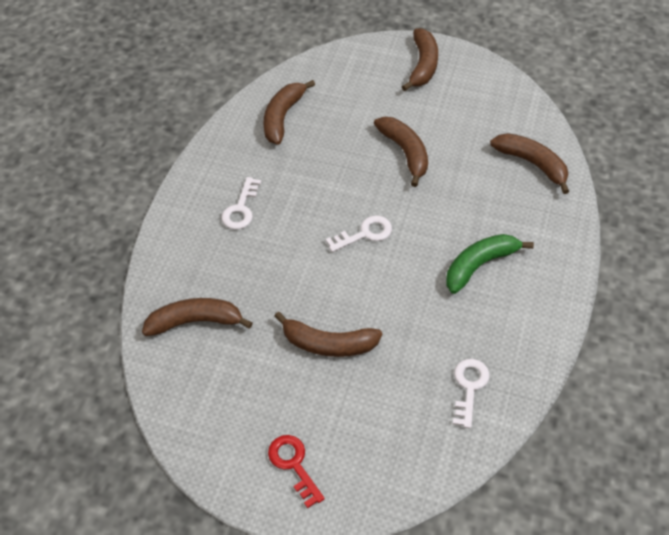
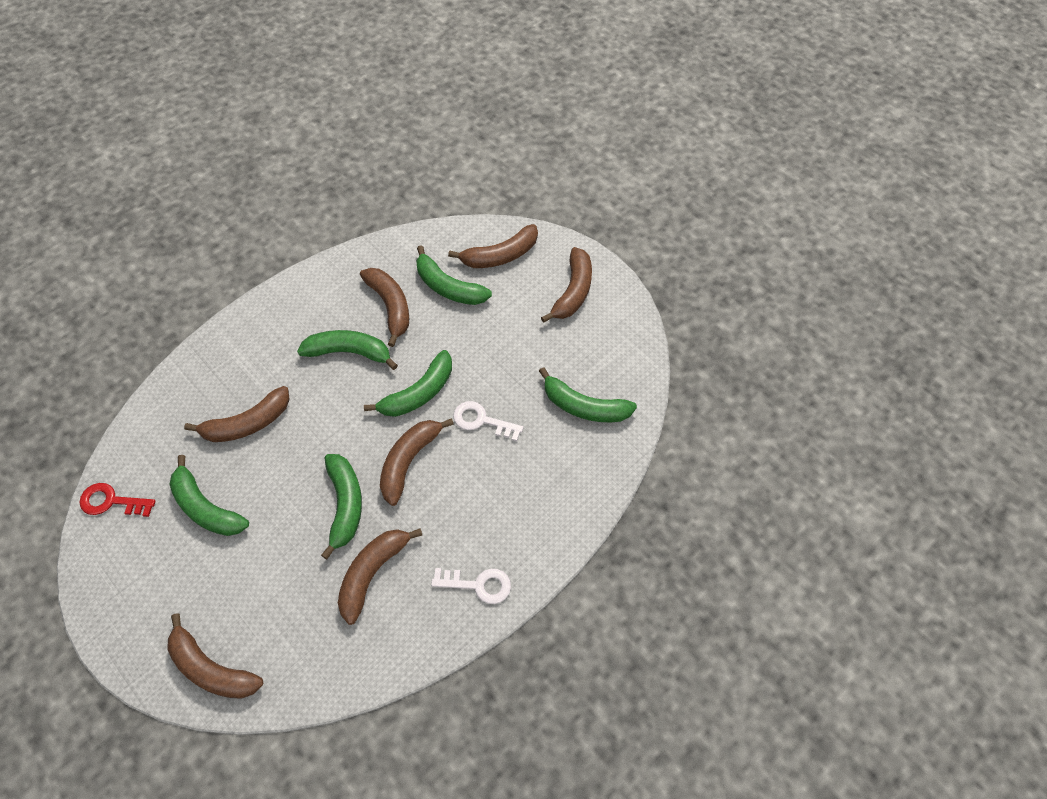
brown banana: [142,298,253,336] [264,80,315,145] [274,311,382,357] [374,117,428,187] [402,28,438,91] [490,133,569,194] = 6 -> [168,613,263,699] [184,386,290,442] [338,528,422,625] [360,268,409,347] [380,418,454,506] [448,224,538,268] [541,247,592,323] = 7
green banana: [446,234,534,294] = 1 -> [170,455,249,536] [297,330,398,370] [321,454,362,560] [364,350,452,417] [416,245,492,305] [539,367,637,422] = 6
white key: [221,177,262,229] [326,216,392,252] [453,359,490,428] = 3 -> [431,568,511,604] [453,401,523,441] = 2

